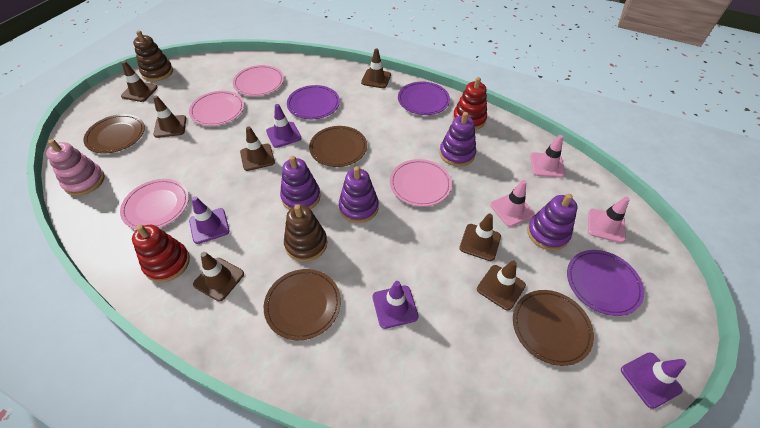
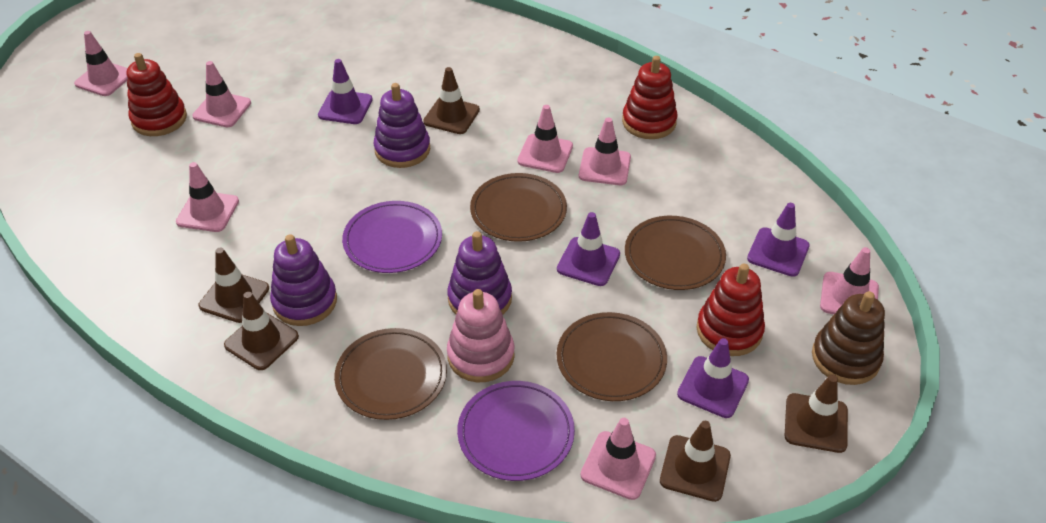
brown stacking toy: [133,30,173,81] [284,204,327,262] = 2 -> [812,291,885,385] = 1
brown traffic cone: [121,61,158,102] [153,96,186,138] [193,252,244,301] [240,127,275,171] [361,48,391,88] [459,214,501,261] [477,260,526,311] = 7 -> [199,248,269,323] [224,292,299,370] [423,67,480,134] [660,421,731,502] [785,375,848,453] = 5
pink plate: [120,179,189,229] [189,91,244,126] [233,65,284,96] [390,159,452,207] = 4 -> none = 0
pink traffic cone: [490,180,535,227] [530,135,565,178] [588,197,630,243] = 3 -> [74,31,128,96] [176,162,239,232] [192,61,251,127] [517,105,573,173] [579,117,631,185] [581,418,656,500] [820,247,879,314] = 7
purple plate: [287,85,340,119] [398,82,450,115] [567,250,644,316] = 3 -> [342,201,442,273] [457,381,575,481] = 2
purple stacking toy: [280,156,321,210] [339,166,379,223] [439,112,476,167] [527,194,577,251] = 4 -> [270,234,337,326] [374,83,430,168] [447,231,512,314] = 3
red stacking toy: [132,225,190,282] [453,77,487,130] = 2 -> [127,53,187,136] [622,56,677,139] [696,264,765,356] = 3

